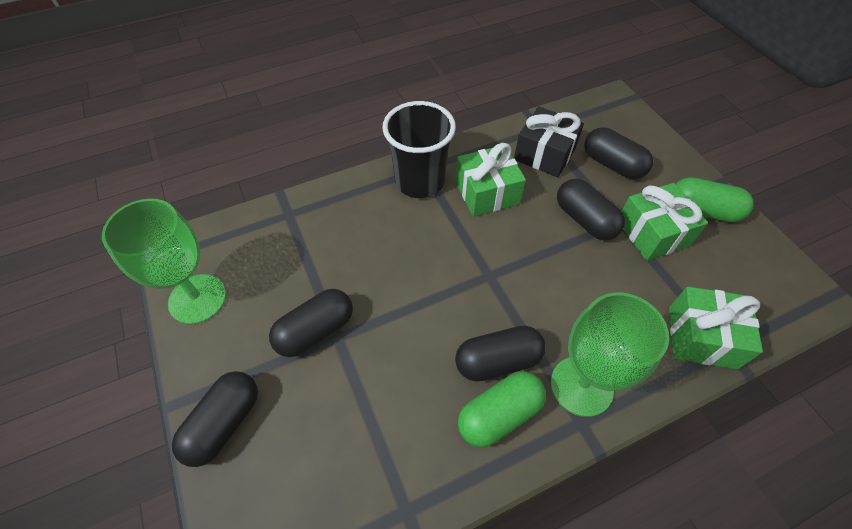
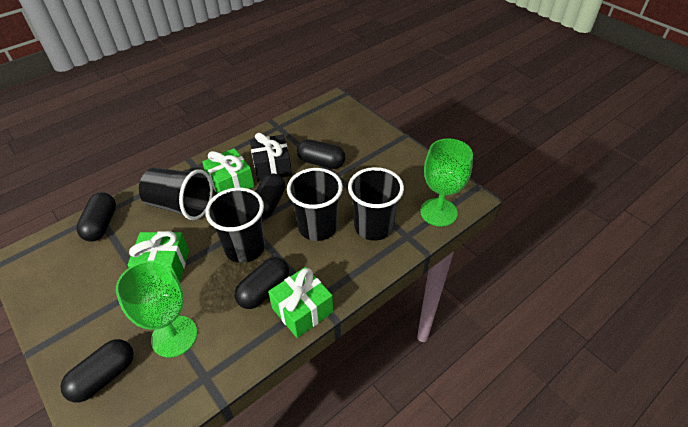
black cup: [383,101,456,198] = 1 -> [139,168,213,220] [205,188,265,263] [287,168,343,241] [348,167,404,241] = 4
green capsule: [458,371,546,448] [676,177,754,222] = 2 -> none = 0

